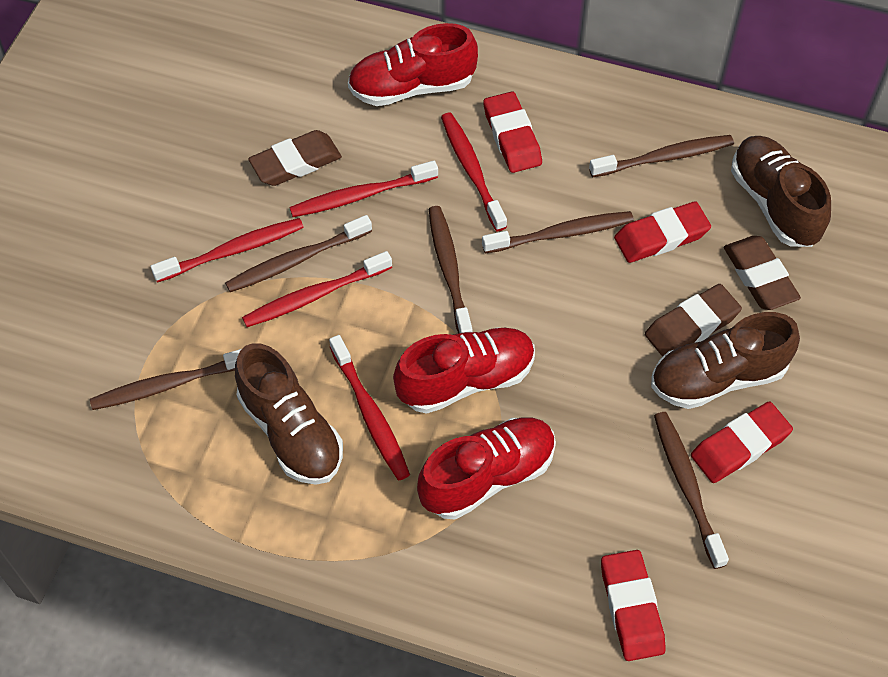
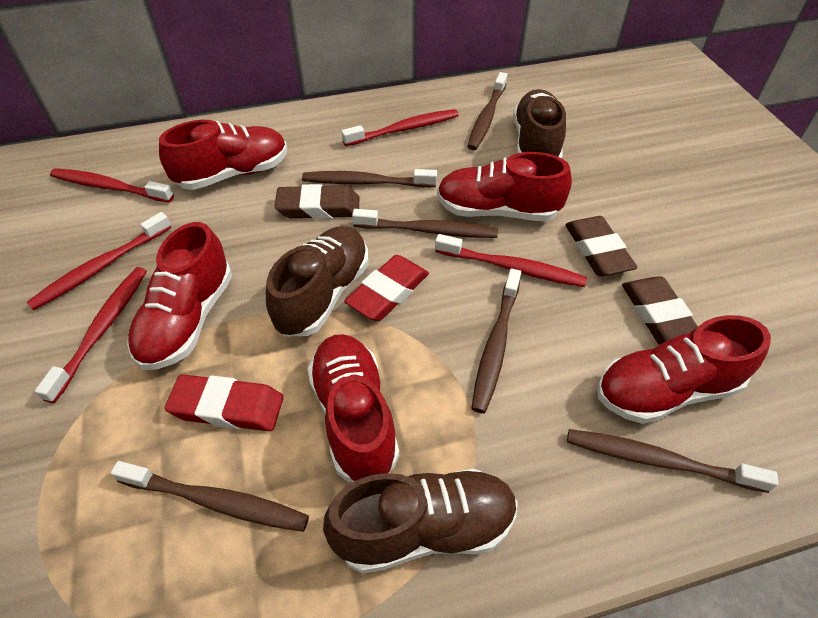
red eraser: [483,91,542,173] [601,550,666,661] [614,201,711,263] [691,401,793,483] = 4 -> [165,374,284,431] [344,255,429,321] = 2
red shoe: [348,23,478,106] [393,327,535,414] [417,418,556,520] = 3 -> [127,222,232,370] [159,120,287,190] [307,334,399,482] [437,152,572,221] [597,315,771,424] = 5

